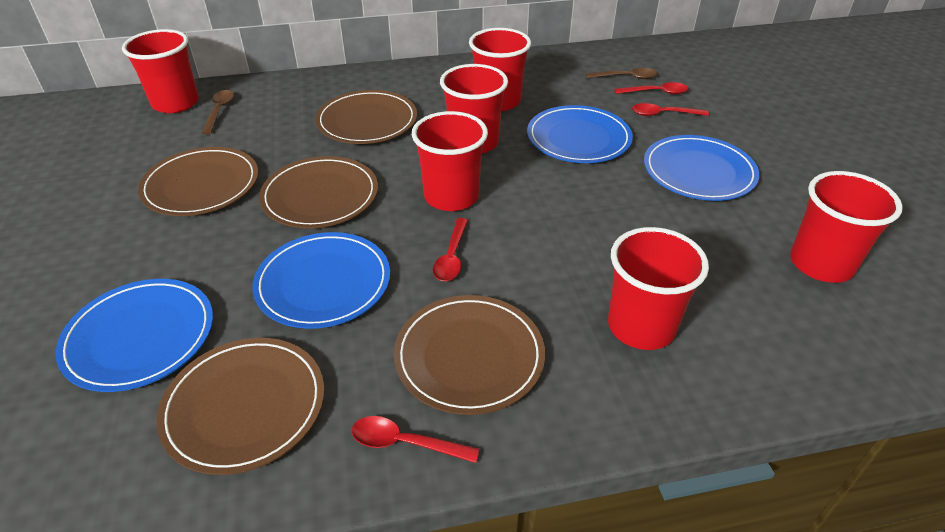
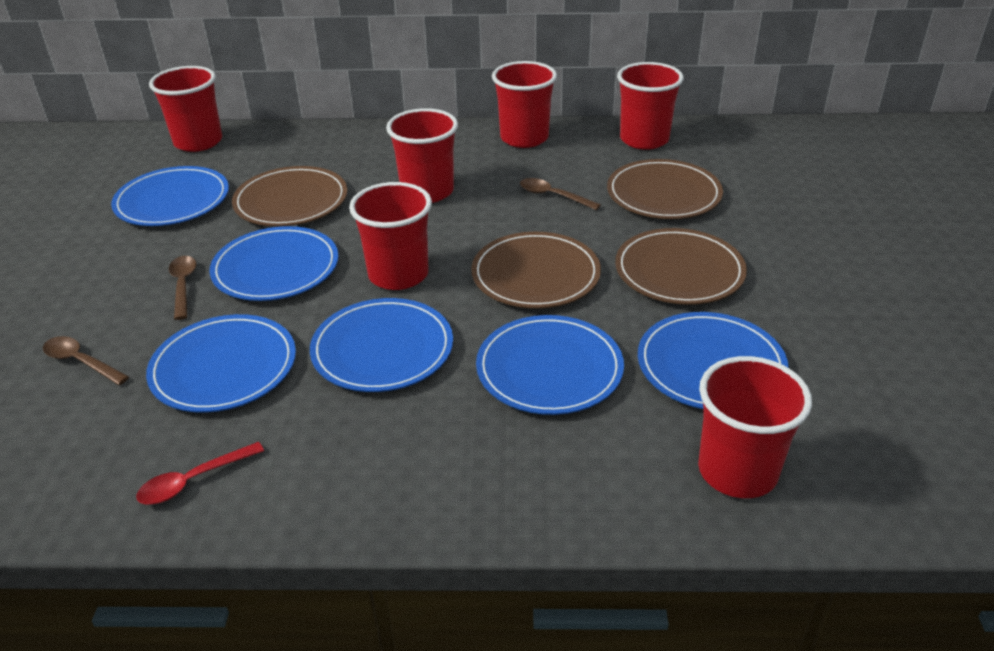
blue plate: [55,279,213,392] [252,232,390,329] [527,105,633,163] [644,135,759,201] = 4 -> [111,166,229,226] [146,314,296,413] [209,226,339,301] [310,298,453,392] [476,315,624,415] [638,312,789,409] = 6
brown plate: [138,147,258,216] [156,338,324,475] [259,156,378,228] [315,90,417,144] [394,295,545,415] = 5 -> [232,166,347,227] [471,232,601,308] [607,159,723,219] [615,228,747,305] = 4
brown spoon: [202,90,234,134] [586,68,657,79] = 2 -> [43,336,129,385] [169,256,196,320] [520,178,601,210] = 3
red spoon: [352,416,479,463] [433,218,468,281] [614,82,689,94] [632,103,709,116] = 4 -> [136,442,264,504] = 1

